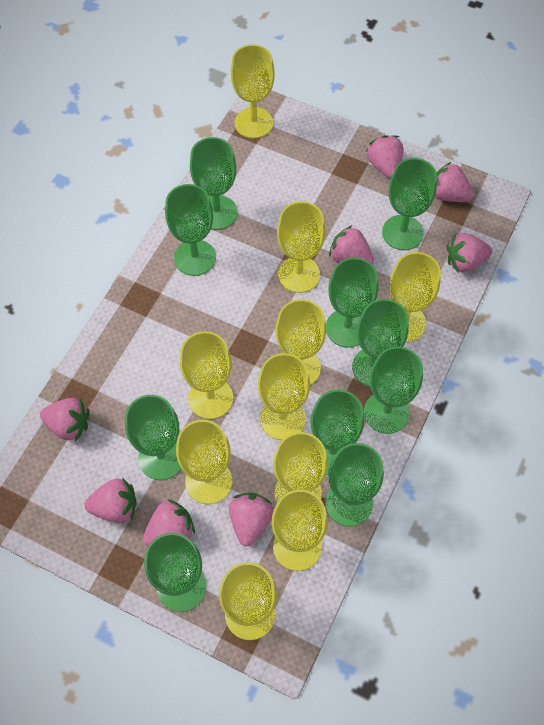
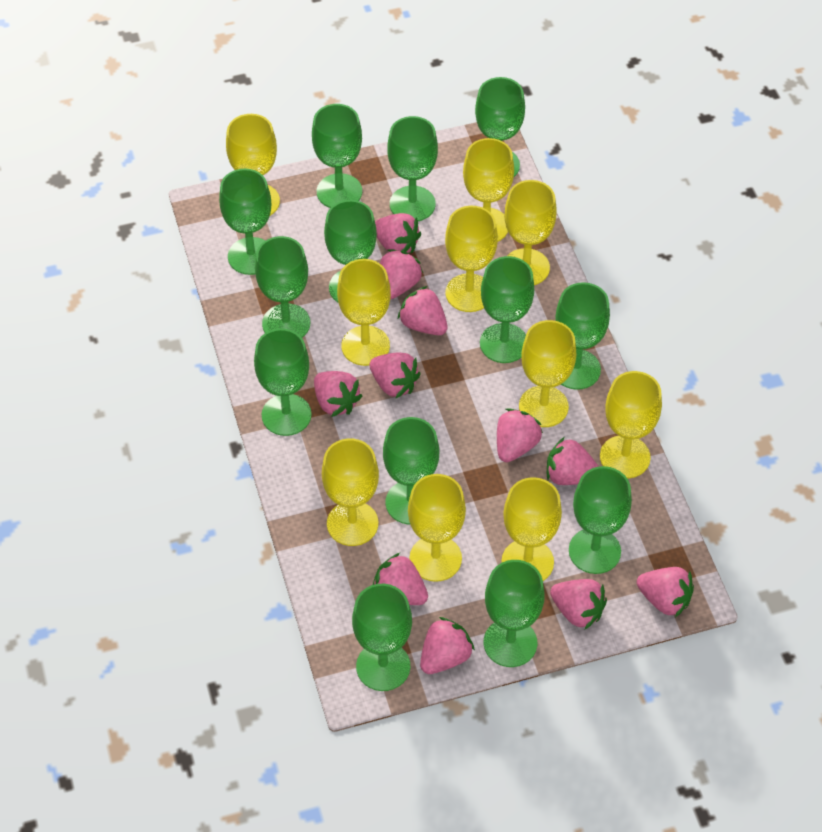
green goblet: [125,395,181,480] [144,532,206,612] [165,184,216,276] [190,137,238,230] [310,389,364,475] [325,443,384,527] [326,258,379,348] [352,299,409,387] [364,346,423,434] [382,158,437,250] = 10 -> [219,168,271,275] [254,328,312,436] [255,236,310,338] [312,104,362,208] [324,200,377,302] [352,584,412,691] [383,417,439,525] [387,116,438,221] [475,77,525,177] [480,256,534,363] [484,560,545,667] [555,282,610,390] [569,466,632,574] = 13
pink strawberry: [40,398,90,442] [84,478,137,523] [143,499,195,546] [229,493,273,546] [329,225,374,265] [366,135,403,179] [435,162,474,202] [447,233,492,272] = 8 -> [314,371,362,417] [369,352,421,398] [373,553,428,605] [375,213,421,253] [380,249,423,300] [398,286,448,335] [420,617,475,674] [497,408,543,462] [547,437,599,485] [550,579,607,629] [637,567,694,617] = 11

